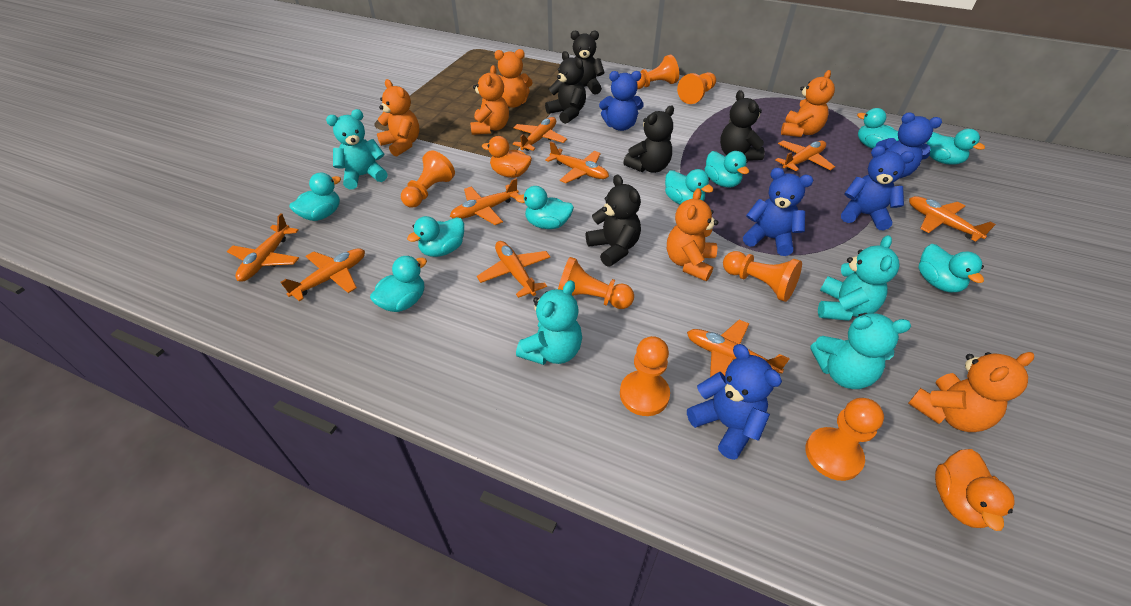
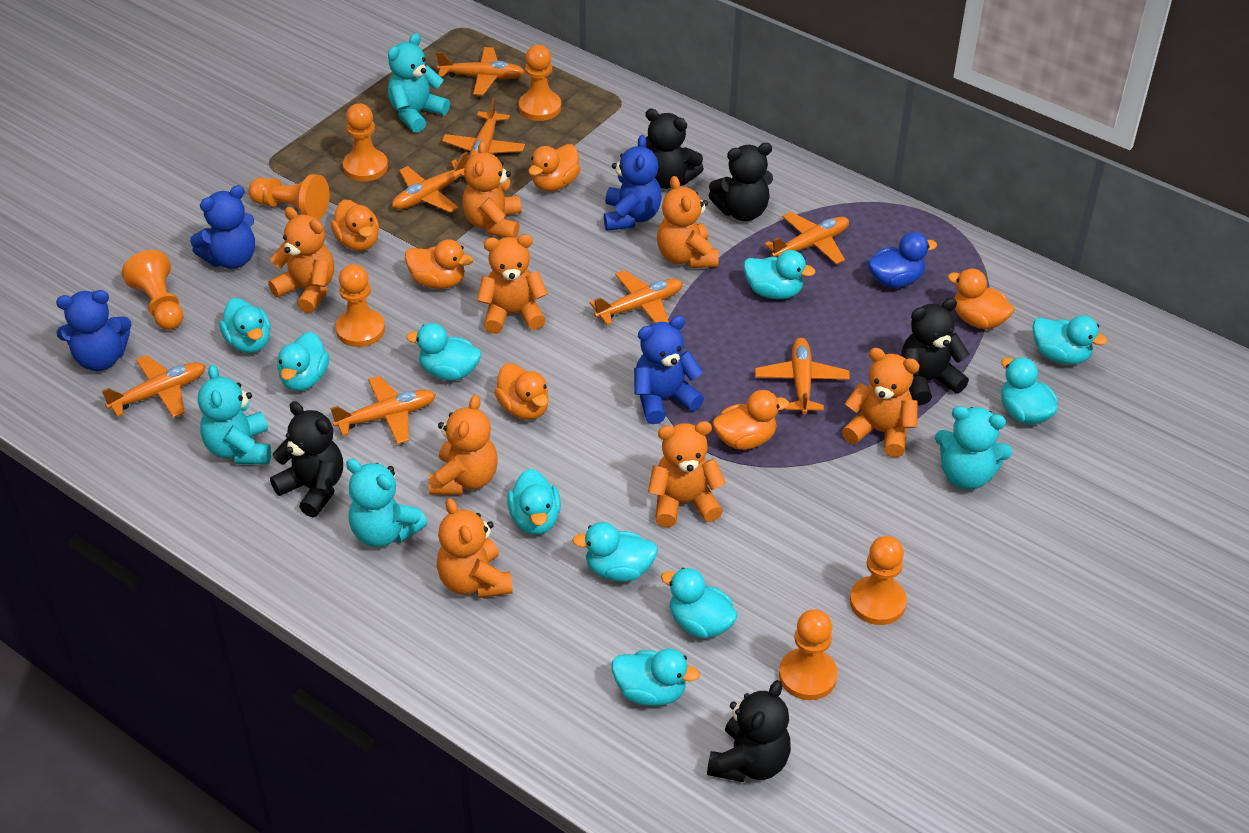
blue duck: none = 0 -> [868,232,937,288] = 1
blue teddy bear: [599,71,644,131] [687,344,782,460] [743,168,813,256] [841,146,914,230] [875,113,942,178] = 5 -> [56,290,132,371] [190,185,255,269] [604,135,662,231] [634,316,704,424] = 4
orange duck: [482,136,532,178] [935,449,1014,531] = 2 -> [331,200,379,251] [405,239,473,289] [494,363,549,420] [528,144,580,191] [713,390,789,450] [948,268,1014,329] = 6
orange plane: [227,213,299,282] [281,248,365,301] [450,178,519,225] [477,241,551,298] [513,117,567,151] [545,141,609,183] [687,320,790,377] [775,141,835,171] [909,196,996,242] = 9 -> [102,355,206,418] [330,376,436,444] [392,152,468,213] [436,47,525,95] [442,98,525,158] [590,270,683,325] [755,338,850,415] [764,212,849,264] = 8
orange teddy bear: [377,79,420,157] [470,65,509,135] [494,49,532,108] [667,188,718,281] [781,70,835,137] [908,352,1034,432] = 6 -> [268,207,334,314] [429,395,498,495] [436,498,513,598] [462,141,522,238] [477,234,548,334] [648,421,726,528] [657,176,719,268] [842,348,920,458] = 8
turquoise duck: [289,173,341,221] [370,256,427,312] [407,216,464,257] [515,186,574,229] [665,169,713,205] [705,151,749,188] [857,108,899,149] [918,244,984,292] [926,129,985,165] = 9 -> [219,298,271,353] [277,332,329,391] [406,323,481,380] [507,469,561,534] [572,522,658,582] [612,648,700,706] [661,568,738,638] [744,250,816,299] [1001,357,1058,425] [1032,315,1108,365] = 10

